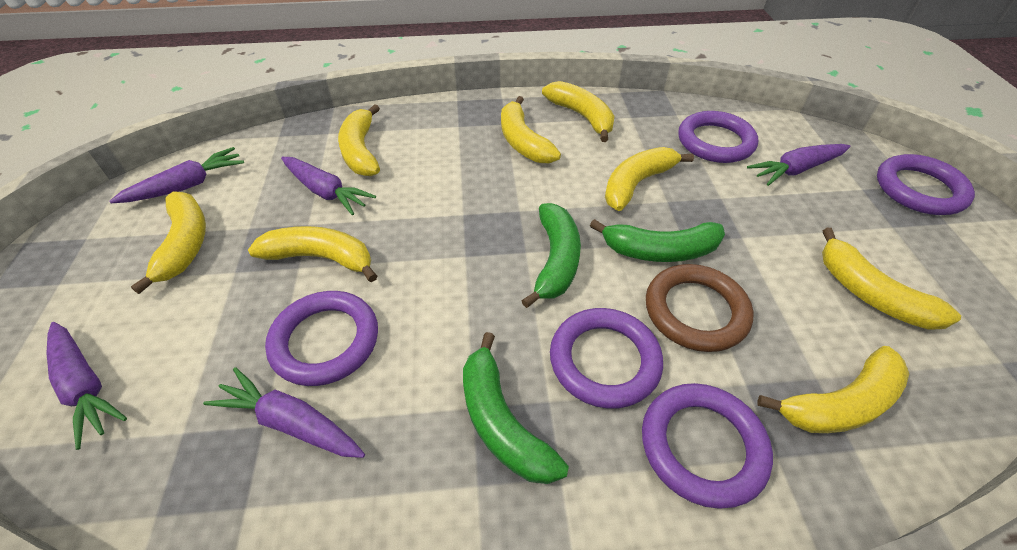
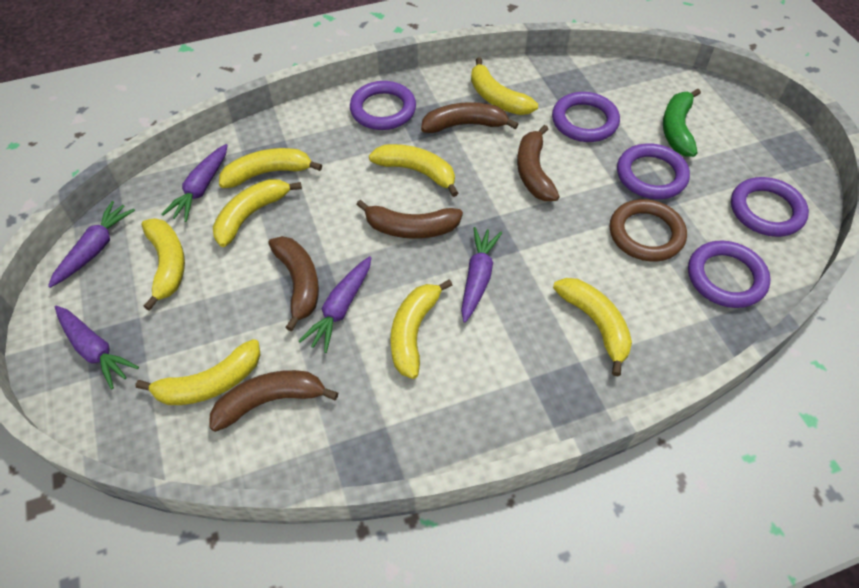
brown banana: none = 0 -> [210,370,338,432] [268,236,319,332] [356,200,463,239] [421,102,518,133] [517,125,560,201] = 5
green banana: [463,332,569,484] [521,203,581,308] [590,219,725,262] = 3 -> [663,89,701,157] = 1

